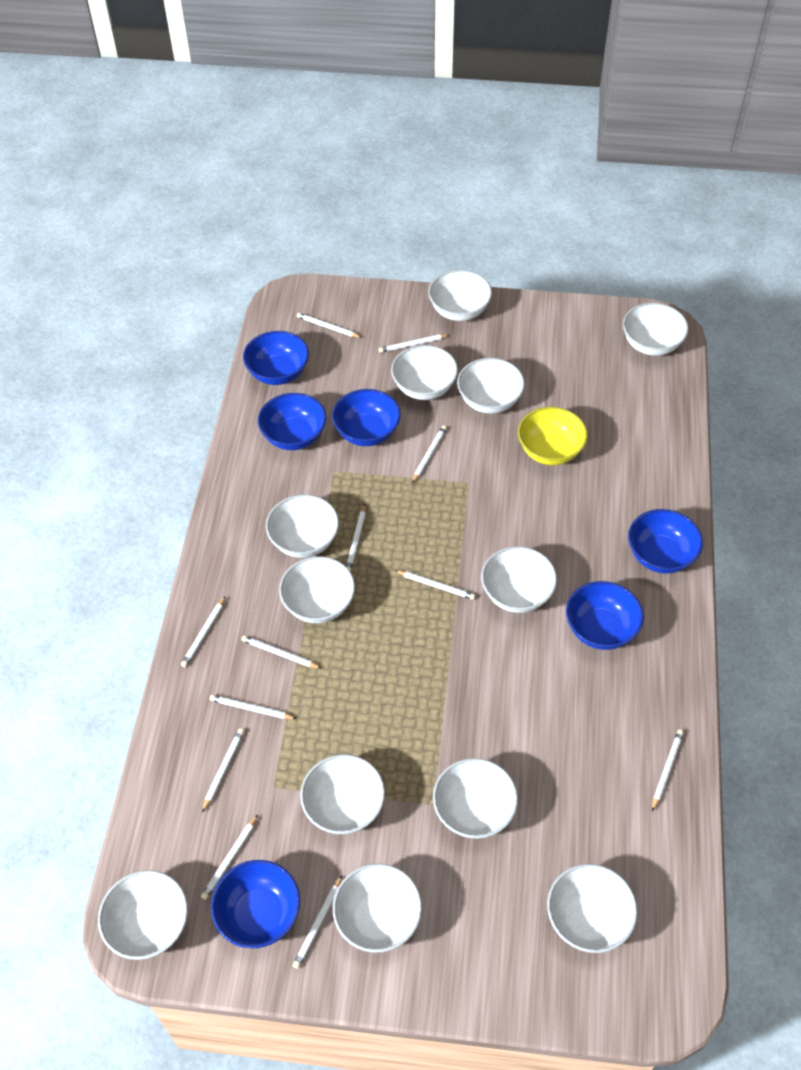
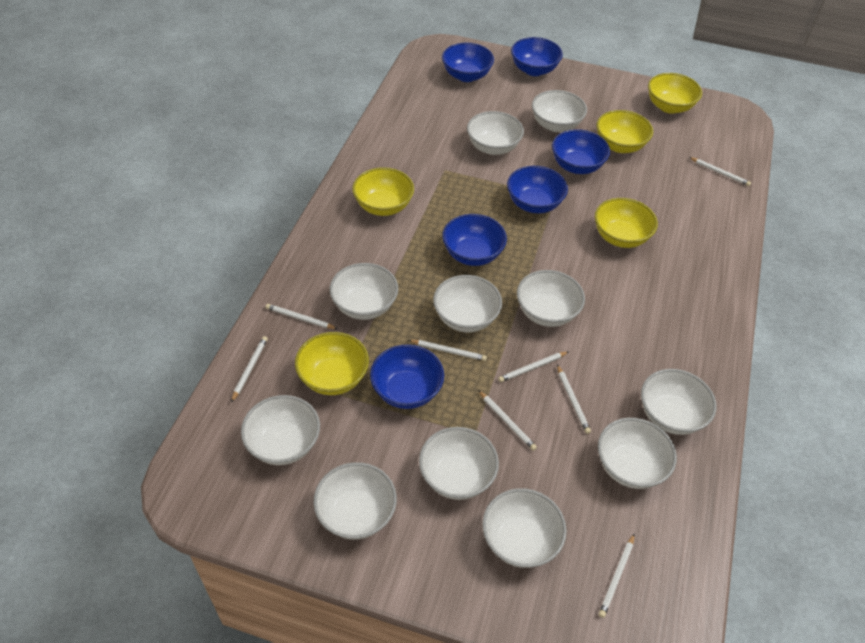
white bowl: [98,870,188,960] [266,495,339,558] [279,556,355,623] [300,754,385,834] [333,864,422,953] [391,345,458,400] [428,270,492,321] [433,758,518,839] [457,358,525,414] [481,546,557,613] [547,864,638,953] [623,303,689,356] = 12 -> [241,395,320,465] [313,462,397,540] [330,263,398,320] [419,427,499,500] [433,275,502,332] [467,111,524,155] [482,488,567,568] [517,270,585,327] [532,90,587,132] [598,418,677,489] [641,369,716,435] = 11
white pencil: [181,596,226,667] [201,815,258,900] [202,729,244,812] [210,695,297,719] [241,635,322,669] [293,876,342,969] [297,313,362,338] [346,505,366,572] [379,334,449,353] [395,570,475,600] [412,425,447,483] [652,730,684,811] = 12 -> [231,336,268,403] [266,304,338,329] [409,340,487,361] [478,390,537,451] [498,351,569,382] [557,365,591,434] [598,533,635,618] [689,157,751,186] = 8
yellow bowl: [518,407,588,465] = 1 -> [295,332,369,395] [352,167,414,216] [595,198,658,248] [596,110,653,153] [648,73,702,114] = 5

